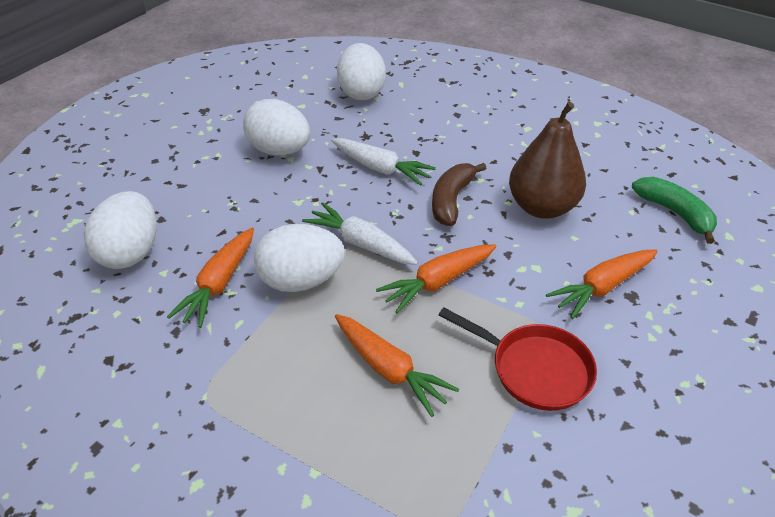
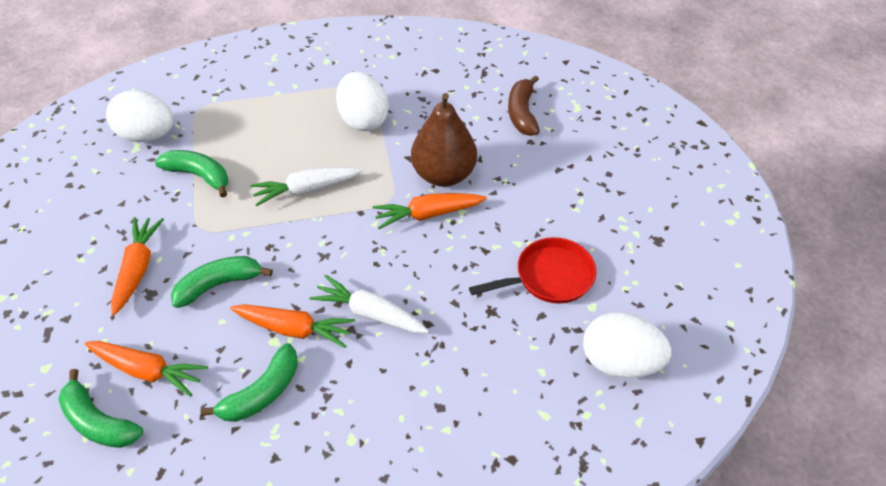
green banana: [632,177,717,244] = 1 -> [58,369,143,448] [155,150,228,198] [171,256,273,308] [200,343,298,422] = 4
white egg: [84,191,156,269] [243,99,310,156] [254,224,345,292] [337,43,386,100] = 4 -> [106,90,174,142] [336,72,389,131] [583,312,671,378] = 3

